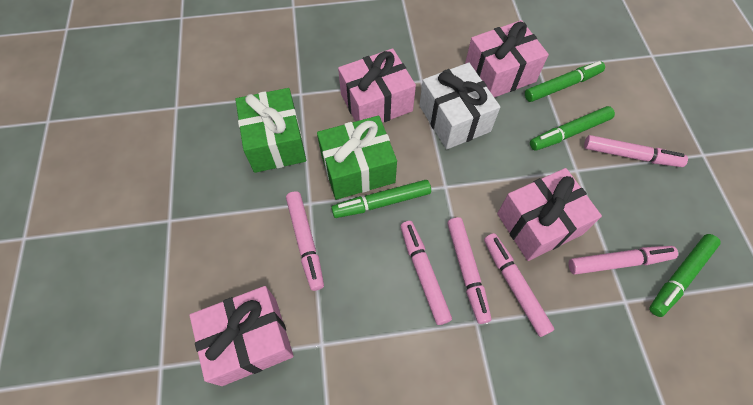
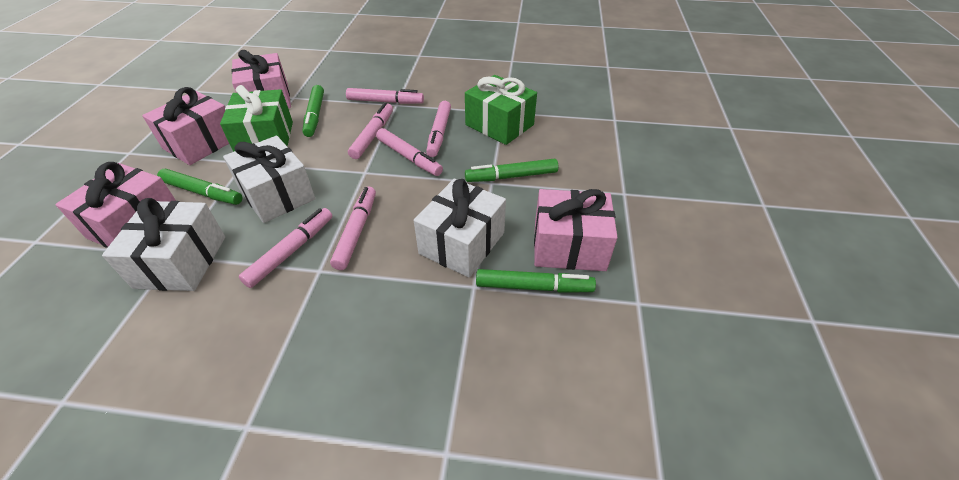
white gift: [419,63,500,149] = 1 -> [102,198,225,291] [223,136,315,223] [414,179,506,278] = 3

